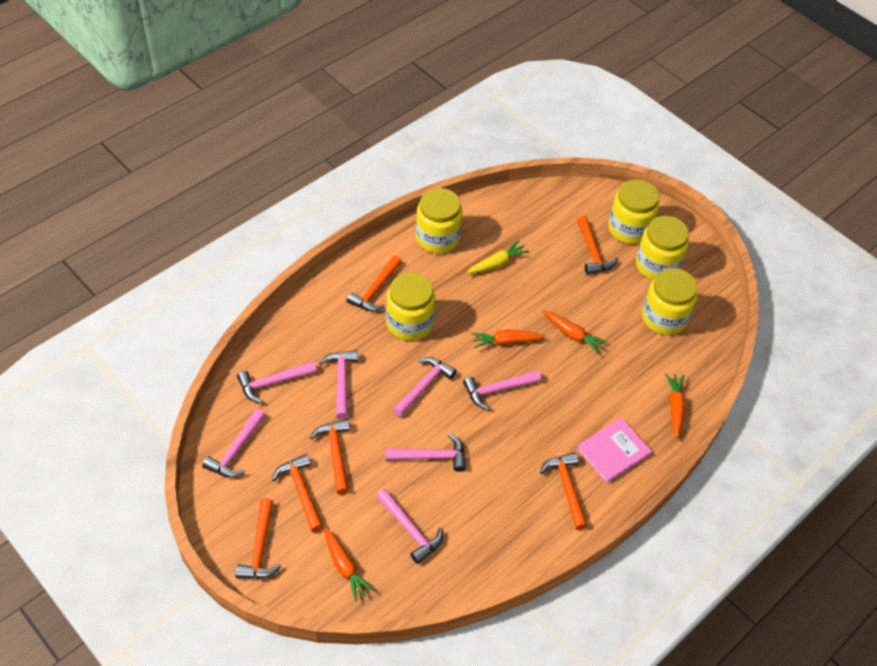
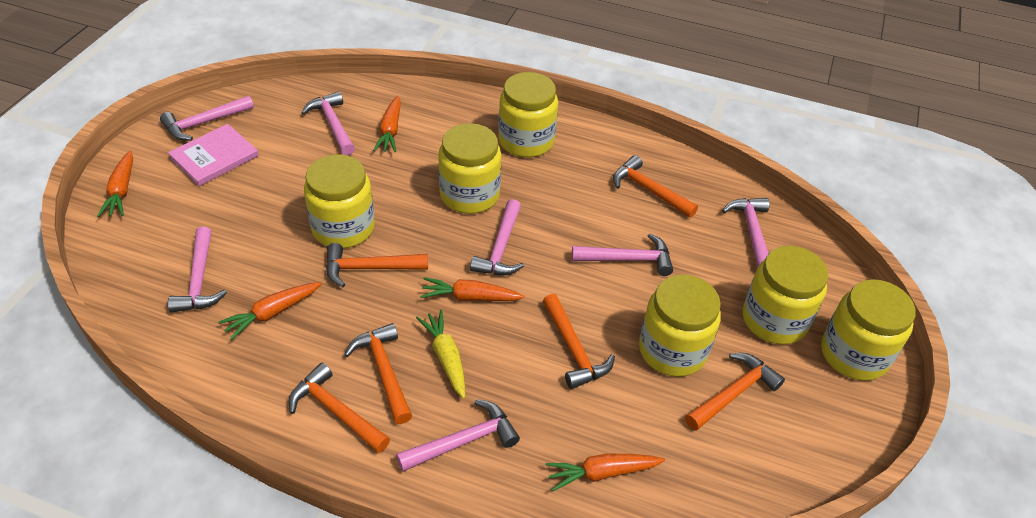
orange carrot: [324,527,375,602] [471,330,545,348] [542,310,608,354] [665,373,685,439] = 4 -> [97,151,133,217] [218,282,321,340] [373,96,401,152] [420,277,524,301] [546,454,665,491] = 5
yellow jar: [386,272,435,341] [416,188,463,254] [608,180,659,244] [636,216,689,280] [642,268,697,335] = 5 -> [304,155,375,248] [438,123,501,214] [498,72,558,158] [639,275,721,377] [743,246,828,345] [821,279,916,381] = 6

